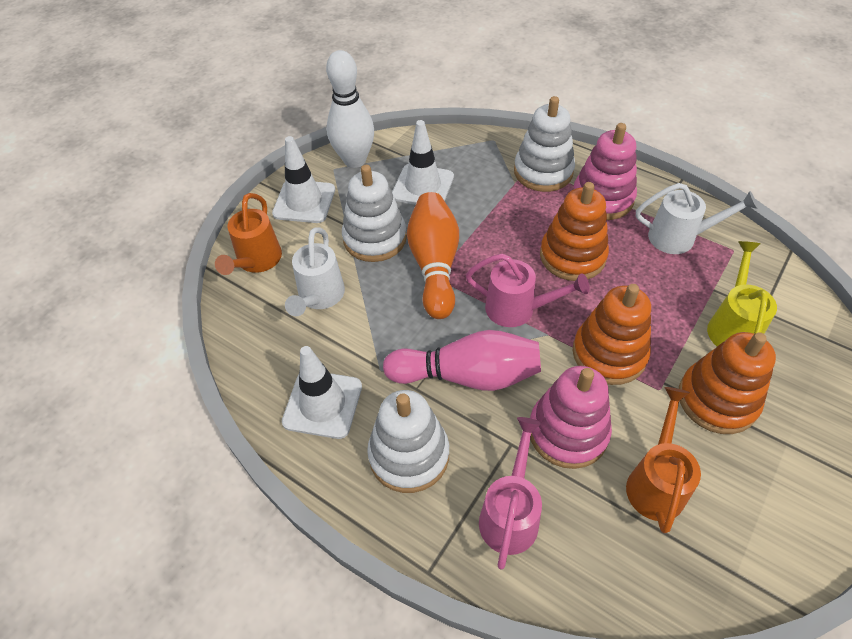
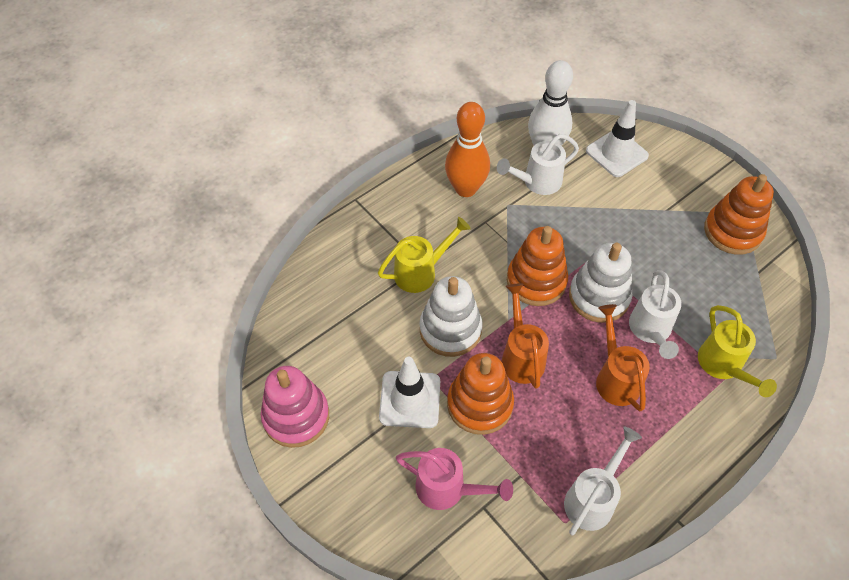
pink bowling pin: [383,330,541,391] = 1 -> none = 0
pink stacking toy: [530,366,612,469] [573,123,637,220] = 2 -> [261,366,329,448] = 1
pink watering can: [466,254,590,327] [479,417,542,570] = 2 -> [396,448,513,510] = 1
white stacking toy: [342,165,407,262] [367,390,449,493] [514,96,575,192] = 3 -> [419,276,483,357] [569,243,632,323] = 2
white traffic cone: [272,136,335,223] [282,346,362,439] [392,120,454,205] = 3 -> [379,357,440,428] [586,100,649,177] = 2
white watering can: [285,227,345,316] [636,183,758,254] = 2 -> [497,134,579,195] [564,427,642,535] [629,270,682,359] = 3
yellow watering can: [707,241,777,346] = 1 -> [378,217,471,293] [698,305,777,397] = 2

